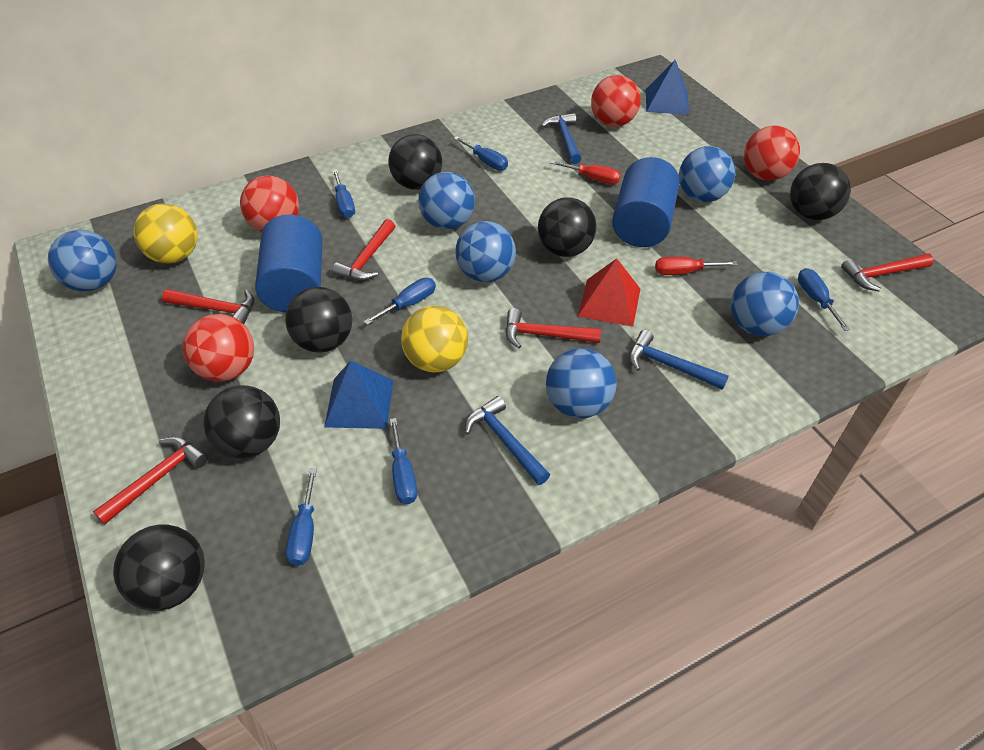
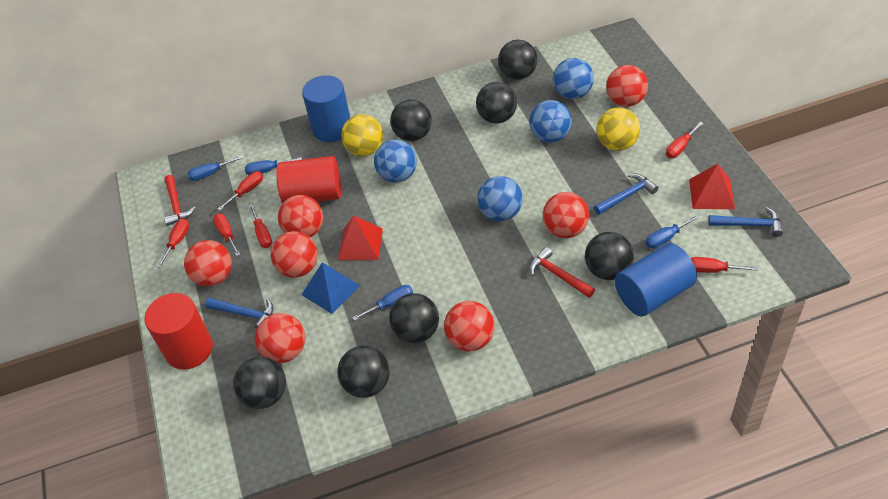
black ball: [113,525,205,611] [203,385,280,459] [285,287,352,353] [388,134,442,190] [538,197,597,257] [790,163,851,220] = 6 -> [233,357,286,409] [337,345,390,398] [389,293,439,343] [390,100,432,141] [476,82,517,124] [498,40,538,80] [585,232,634,280] = 7
blue ball: [48,230,117,291] [418,172,475,230] [456,221,516,282] [546,348,617,419] [679,146,735,202] [731,272,799,336] = 6 -> [374,139,417,183] [477,176,523,221] [529,100,572,143] [553,58,594,99] = 4
blue pyramid: [324,361,394,429] [646,60,690,115] = 2 -> [302,262,360,314] = 1
blue screwdriver: [286,469,317,566] [333,170,355,218] [364,278,436,325] [390,418,417,504] [454,136,508,171] [798,268,850,331] = 6 -> [187,155,243,181] [245,157,302,175] [352,285,413,321] [645,215,700,249] = 4
red ball: [183,314,254,382] [240,175,299,232] [591,75,641,127] [744,125,800,181] = 4 -> [184,240,232,286] [255,313,305,363] [271,231,318,278] [278,195,323,238] [444,301,494,351] [543,192,589,238] [606,65,648,107] = 7
red cylinder: none = 0 -> [144,293,213,370] [276,156,341,204] = 2
red hammer: [93,437,208,524] [162,289,254,324] [332,219,395,281] [505,308,601,348] [841,253,934,292] = 5 -> [164,175,196,226] [529,247,595,298] = 2
red pyramid: [578,258,640,327] = 1 -> [338,216,383,260] [689,164,735,209] = 2
red screwdriver: [550,160,621,184] [655,257,737,275] = 2 -> [157,219,190,268] [213,214,240,256] [218,171,263,211] [249,204,272,248] [666,122,704,158] [691,257,758,273] = 6

